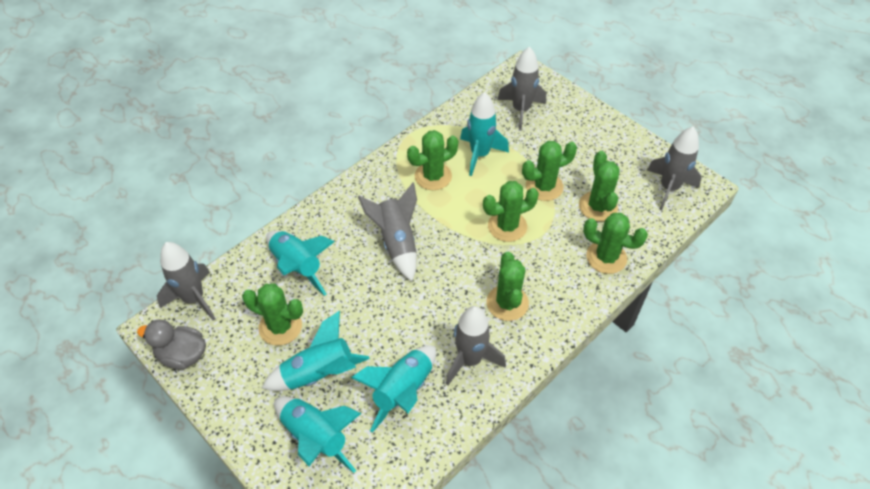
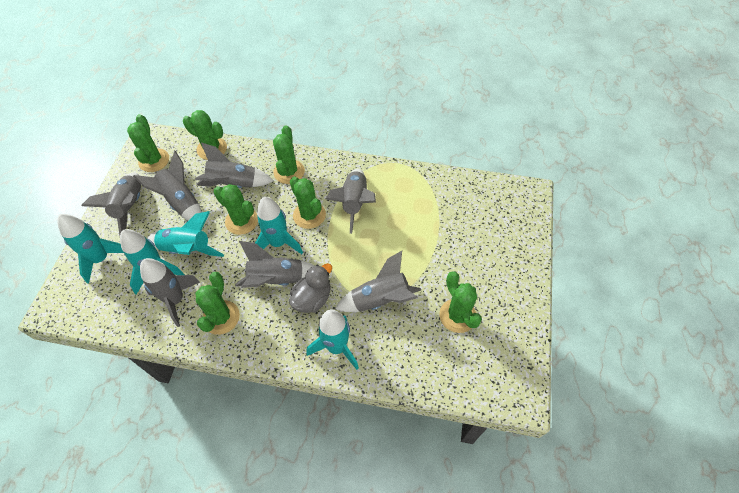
grey rocket: [157,242,215,320] [358,183,417,281] [446,306,506,385] [497,47,546,131] [647,127,702,210] = 5 -> [82,172,141,236] [133,151,204,227] [140,258,200,327] [195,142,274,188] [235,241,315,288] [326,169,376,234] [335,251,421,312] = 7

